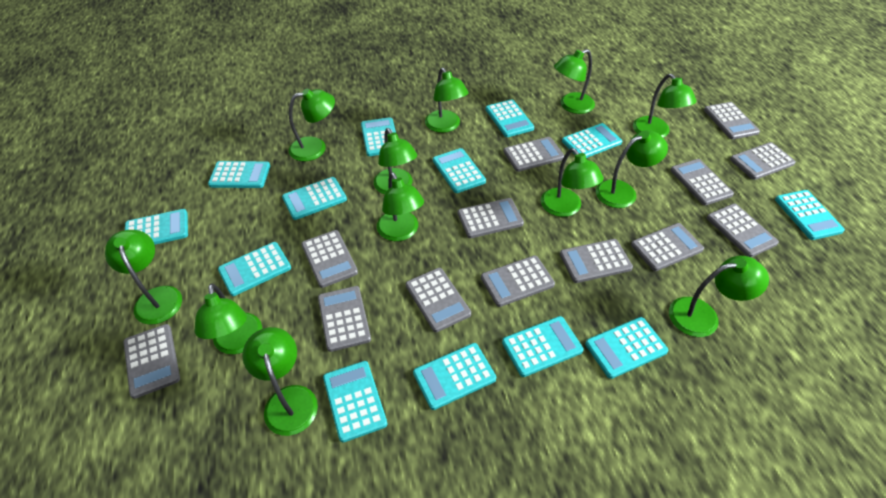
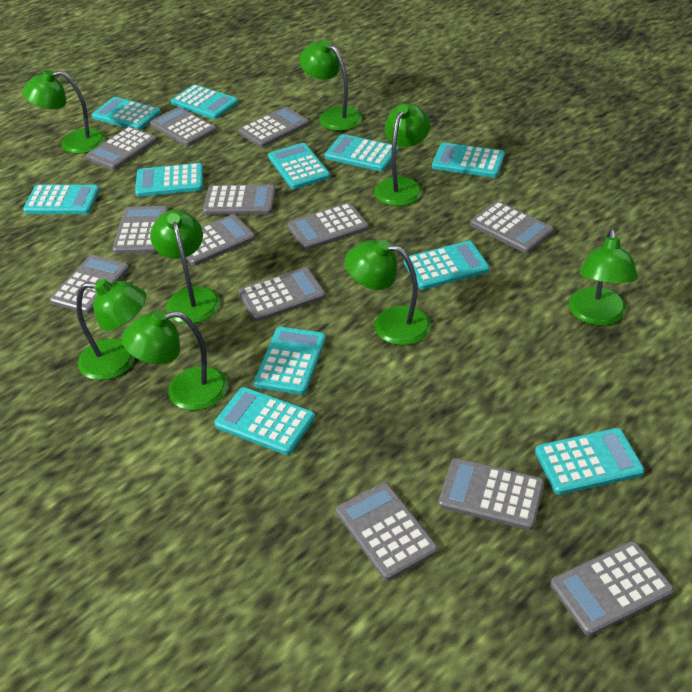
green lamp: [105,230,182,325] [195,283,262,354] [242,327,318,436] [289,88,335,161] [374,128,417,195] [377,172,424,241] [425,68,469,133] [541,148,604,217] [554,49,595,114] [596,130,668,208] [633,74,697,138] [669,256,769,337] = 12 -> [22,70,105,154] [76,279,146,380] [122,310,228,411] [150,210,220,324] [299,40,362,131] [345,240,431,345] [374,103,430,206] [569,229,638,326] = 8
turquoise calculator: [125,209,188,245] [208,161,270,188] [218,242,291,296] [282,177,347,220] [323,361,387,442] [361,117,396,156] [413,343,496,410] [433,148,486,193] [486,99,534,137] [502,316,584,377] [562,123,622,158] [585,317,669,379] [775,190,845,240] = 13 -> [23,185,100,214] [92,97,161,130] [135,163,203,197] [171,84,238,119] [214,387,315,455] [254,327,326,395] [268,143,330,189] [325,134,398,171] [404,241,490,290] [432,143,505,178] [535,428,645,495] = 11

